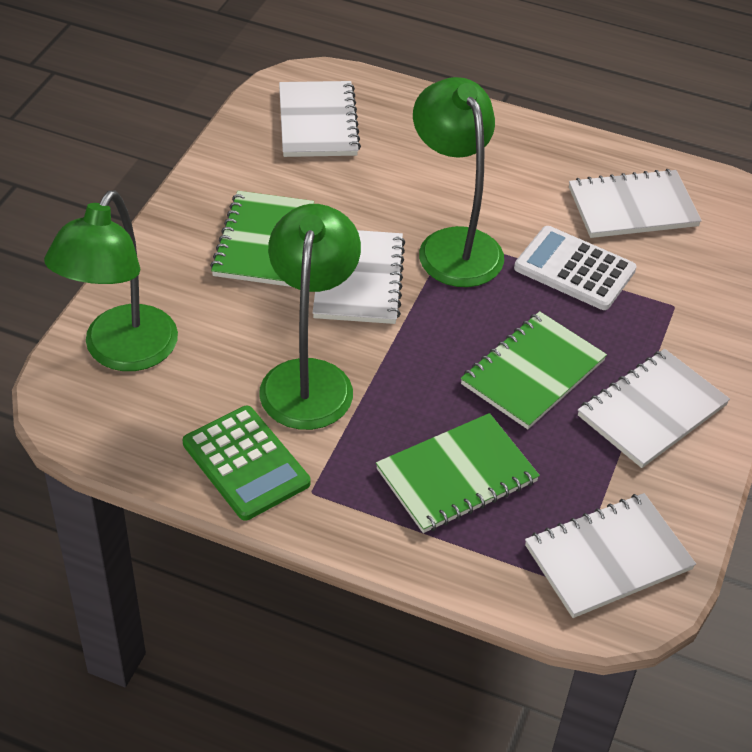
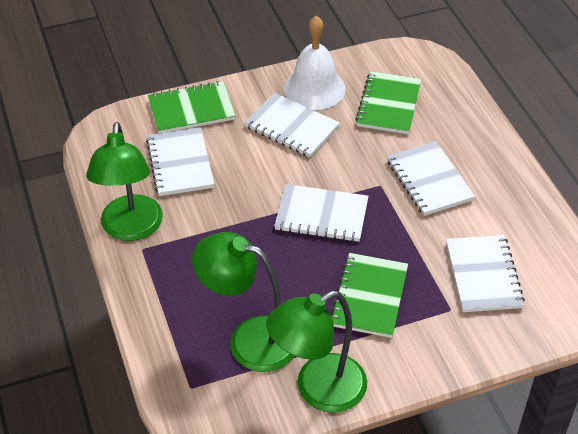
green calculator: [183,406,311,521] = 1 -> none = 0
white bell: none = 0 -> [284,15,346,110] = 1
white calculator: [514,226,637,310] = 1 -> none = 0

